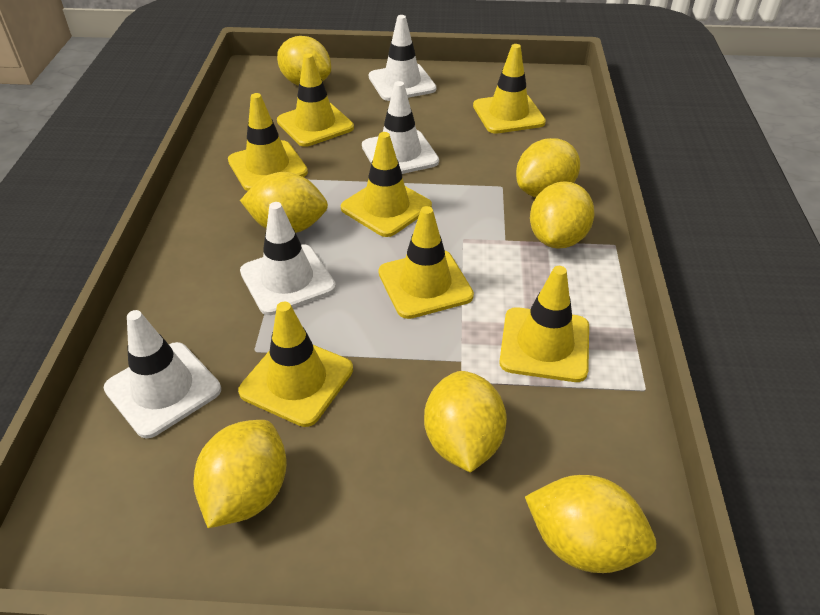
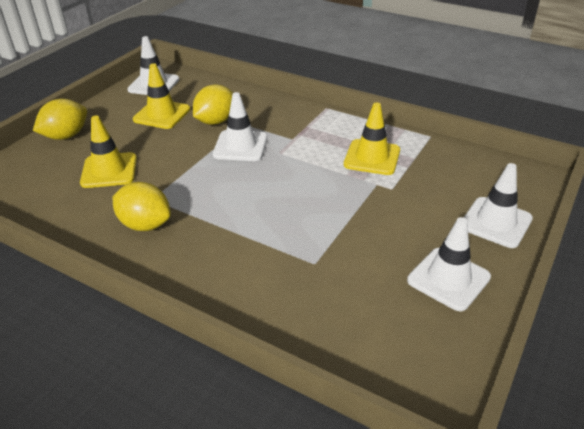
yellow lemon: [193,420,287,528] [240,172,328,233] [277,36,331,86] [424,371,507,473] [516,138,580,198] [525,475,656,573] [530,181,594,248] = 7 -> [33,99,87,140] [113,182,171,231] [193,84,233,125] = 3
yellow traffic cone: [228,93,308,191] [238,302,353,427] [277,53,354,147] [341,132,432,237] [378,206,474,319] [473,44,546,134] [499,266,589,382] = 7 -> [80,116,137,188] [133,63,190,129] [344,102,400,175] = 3

